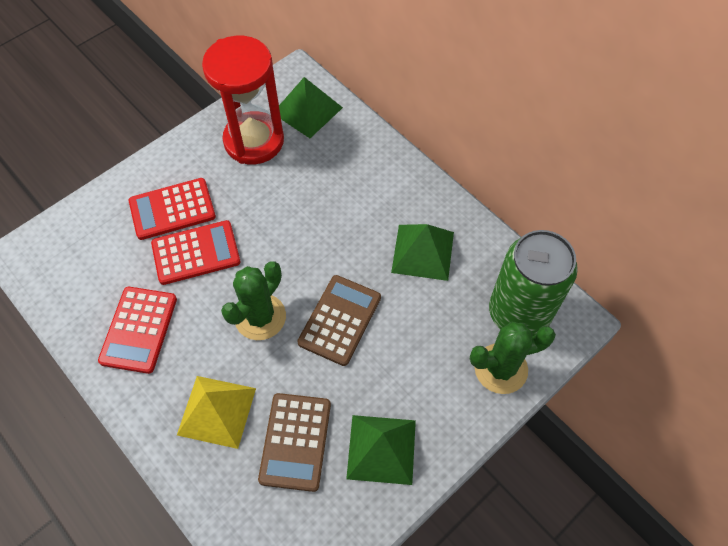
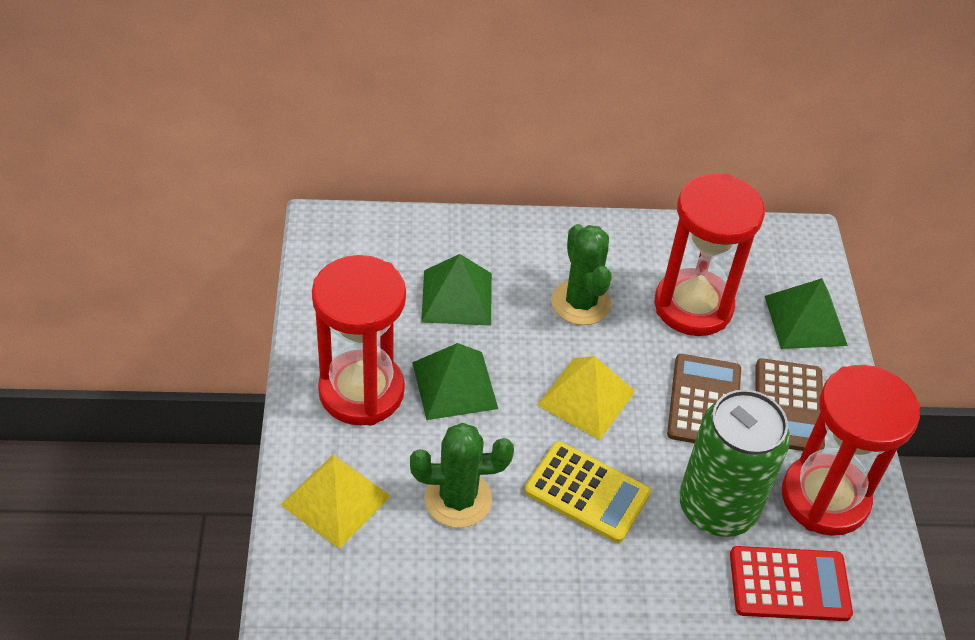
red calculator: [98,287,177,374] [129,178,216,240] [151,220,240,285] = 3 -> [730,546,853,621] = 1
red hourglass: [202,36,284,164] = 1 -> [312,255,406,426] [655,174,765,336] [782,365,920,536] = 3
yellow calculator: none = 0 -> [524,441,651,543] = 1
yellow pyramid: [177,376,256,449] = 1 -> [281,455,391,549] [537,356,635,440] = 2

